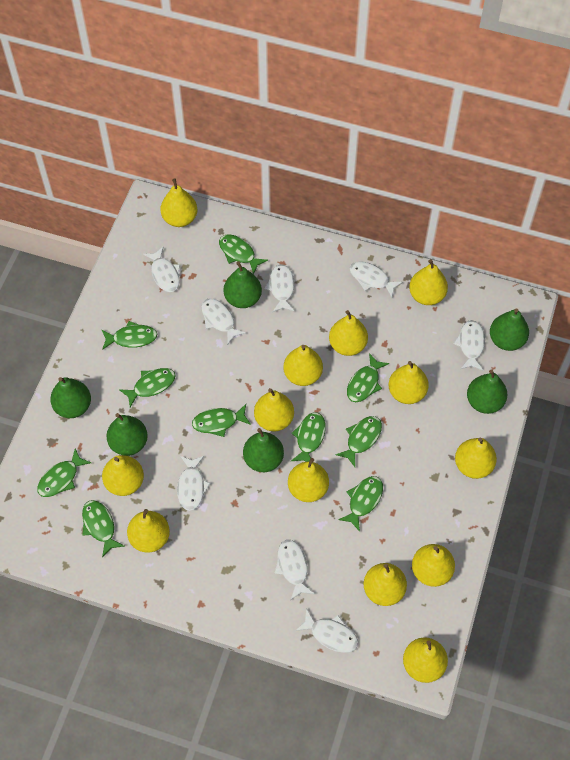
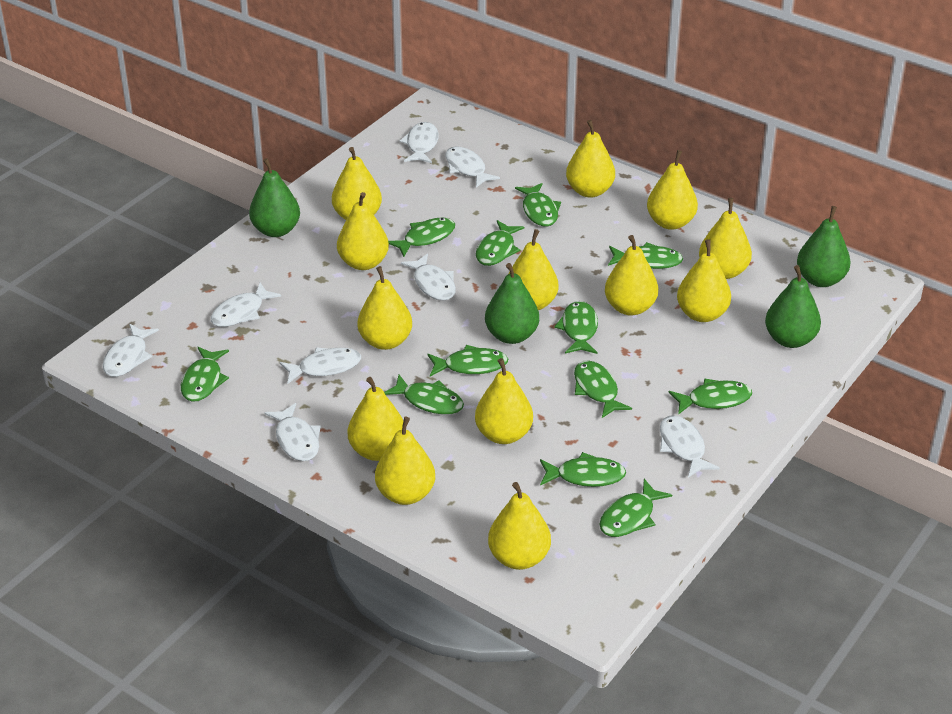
green fish: [37,448,91,497] [82,500,124,557] [102,321,157,350] [120,368,176,407] [192,404,251,437] [219,234,268,275] [291,412,326,462] [336,416,382,467] [338,476,383,532] [347,353,389,402] = 10 -> [181,347,229,402] [384,375,464,415] [388,217,455,257] [427,345,508,376] [476,220,524,266] [515,183,561,226] [540,452,626,487] [554,301,598,354] [574,360,632,418] [600,479,672,537] [608,242,683,269] [668,378,752,415] = 12
green pear: [50,377,91,418] [106,413,148,456] [224,261,262,308] [243,428,284,472] [467,369,507,414] [490,308,529,351] = 6 -> [249,158,300,237] [485,263,539,344] [765,265,821,348] [797,206,851,287] = 4

